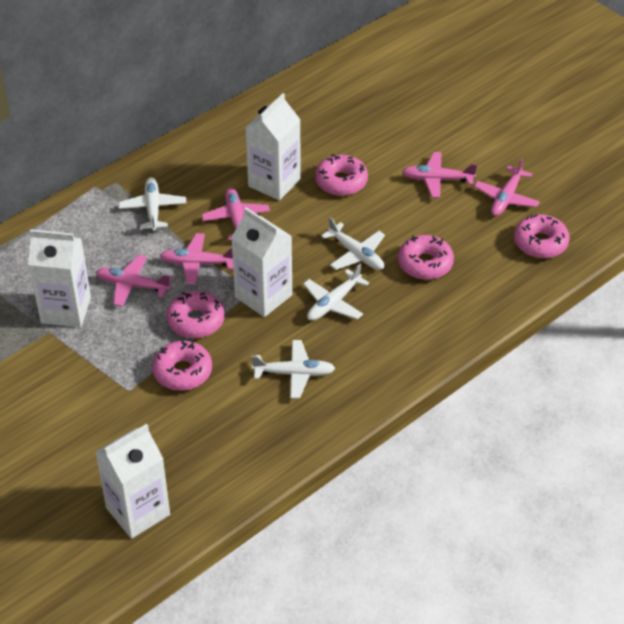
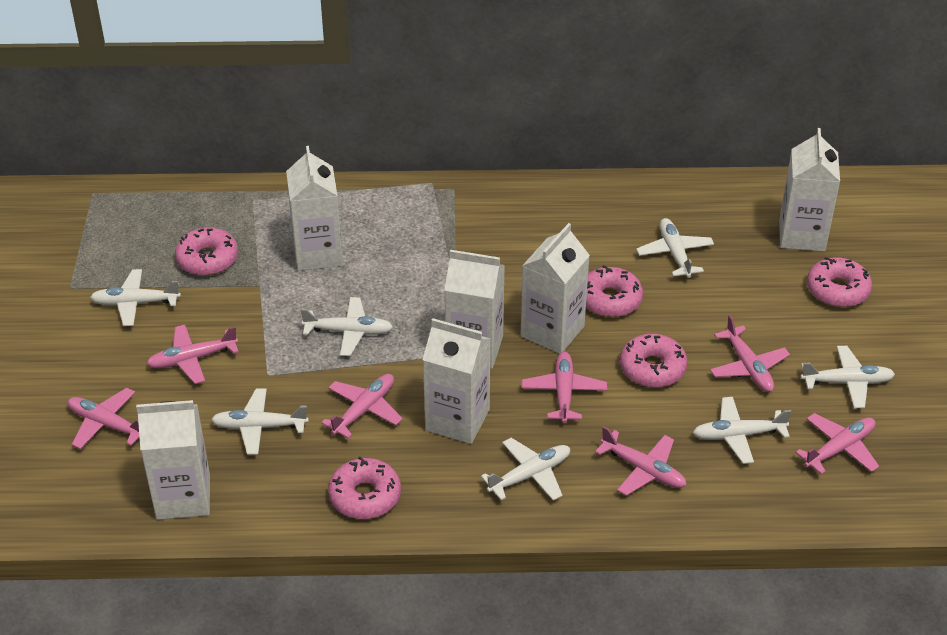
pink plane: [96,255,172,307] [160,233,233,285] [202,187,270,240] [402,152,477,198] [474,158,540,216] = 5 -> [67,388,139,449] [146,325,239,384] [321,374,403,439] [522,351,607,423] [595,426,687,496] [710,315,790,392] [795,413,879,475] = 7
white carton: [28,229,91,327] [96,424,170,539] [231,207,292,317] [245,93,301,200] = 4 -> [136,400,210,520] [286,146,343,271] [423,318,490,444] [444,250,505,369] [521,223,590,354] [779,128,840,251] = 6
white plane: [119,177,187,231] [251,340,335,398] [303,264,369,321] [321,217,385,270] = 4 -> [90,269,181,326] [211,388,309,455] [300,297,393,356] [481,438,570,501] [636,218,714,278] [693,397,791,464] [800,346,895,408] = 7

